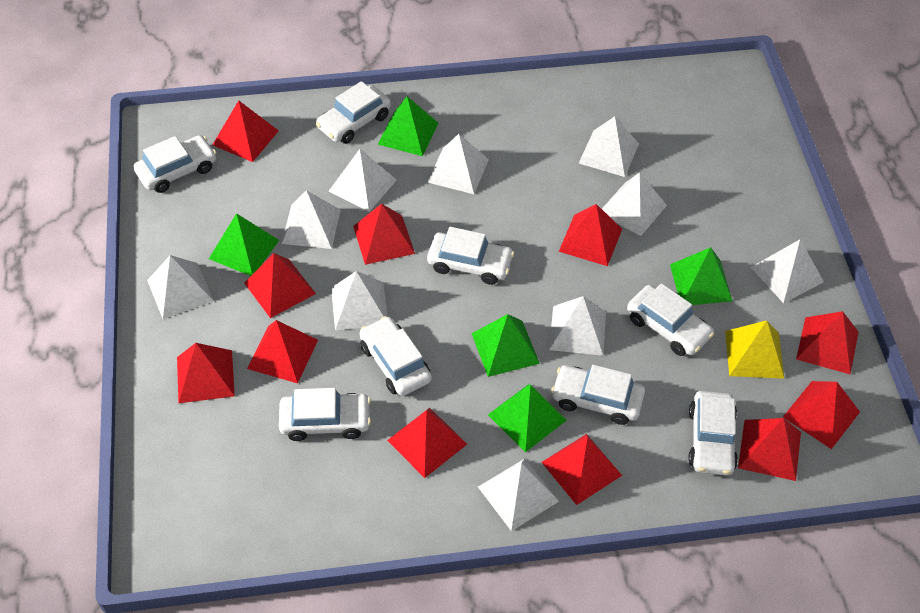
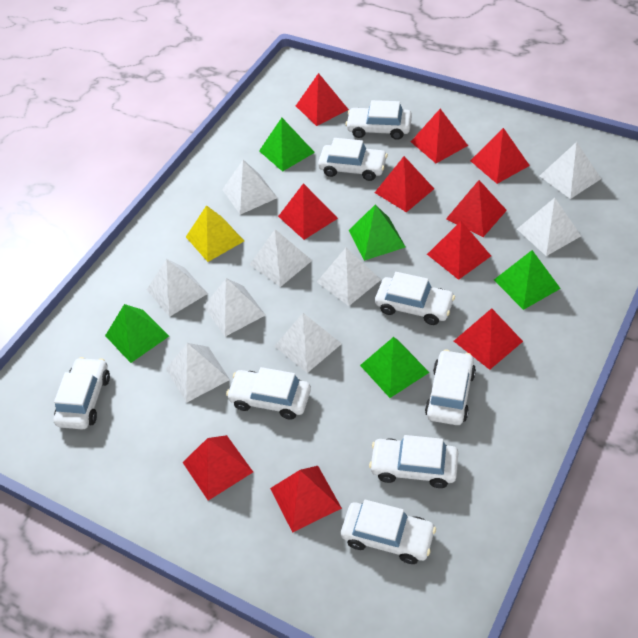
red pyramid: [177,343,235,403] [212,101,279,162] [244,253,316,318] [247,320,318,383] [353,204,415,265] [387,408,467,478] [541,434,622,505] [559,204,622,266] [738,418,801,481] [783,381,860,449] [796,311,859,374] = 11 -> [182,435,253,501] [270,466,342,532] [278,183,338,240] [296,73,349,126] [375,156,434,212] [411,109,468,163] [427,221,491,280] [446,180,507,237] [454,308,523,370] [470,128,530,184] = 10
white pyramid: [147,255,214,319] [281,190,341,249] [328,149,397,212] [331,271,388,330] [427,134,489,194] [478,459,559,531] [549,296,606,356] [579,116,639,177] [602,172,667,236] [751,239,824,303] = 10 -> [147,259,208,317] [166,343,230,403] [204,278,265,337] [222,160,277,215] [250,229,312,287] [274,313,342,373] [317,248,381,306] [517,198,581,256] [540,142,601,199] = 9

